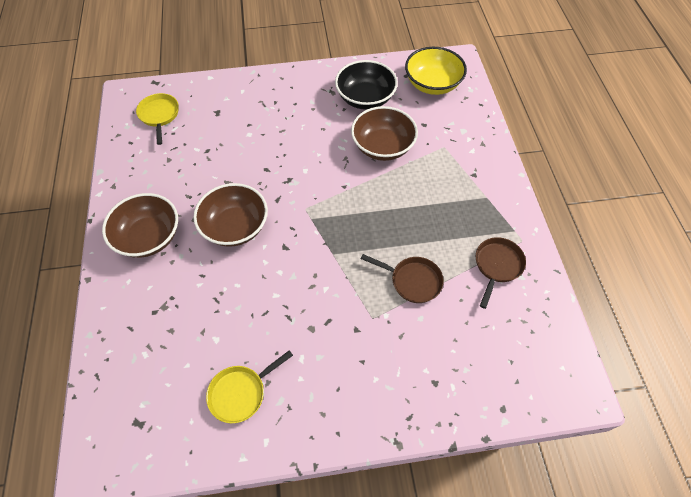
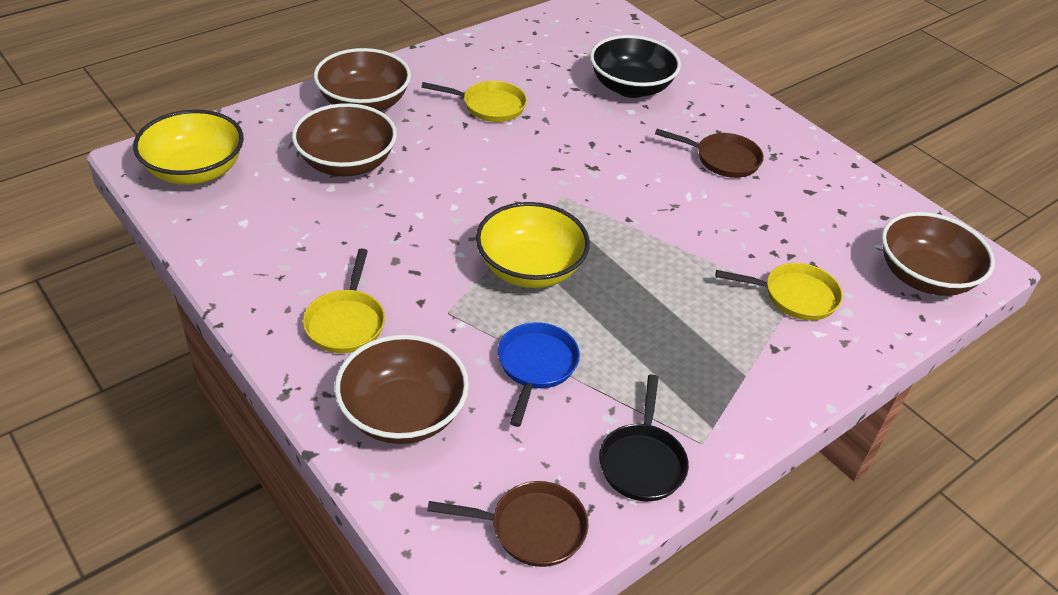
black pan: none = 0 -> [599,375,689,501] = 1
blue pan: none = 0 -> [498,322,580,427] = 1
brown bowl: [102,193,178,258] [193,183,268,247] [351,106,418,161] = 3 -> [292,103,397,177] [314,48,411,111] [335,335,469,444] [881,212,995,296] = 4
yellow bowl: [405,47,467,95] = 1 -> [133,109,244,185] [476,202,590,288] = 2
yellow pan: [136,93,179,145] [206,350,293,423] = 2 -> [303,248,385,353] [421,81,527,122] [716,263,843,320] = 3

